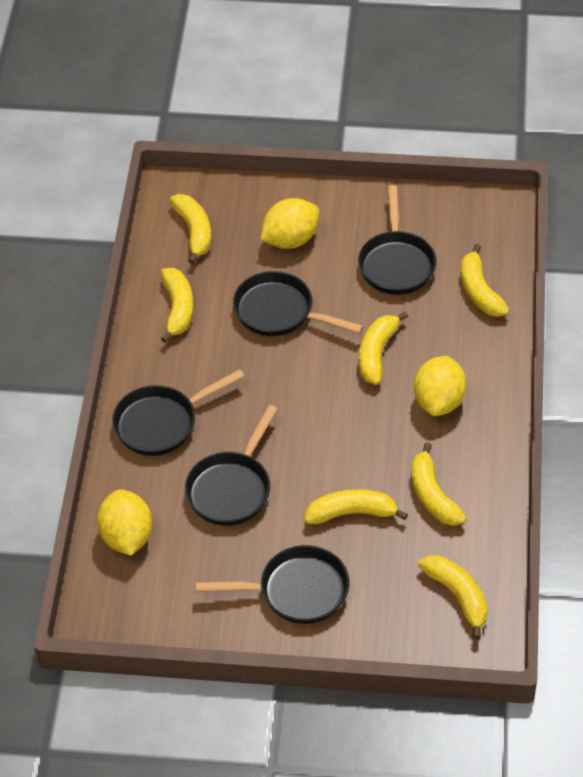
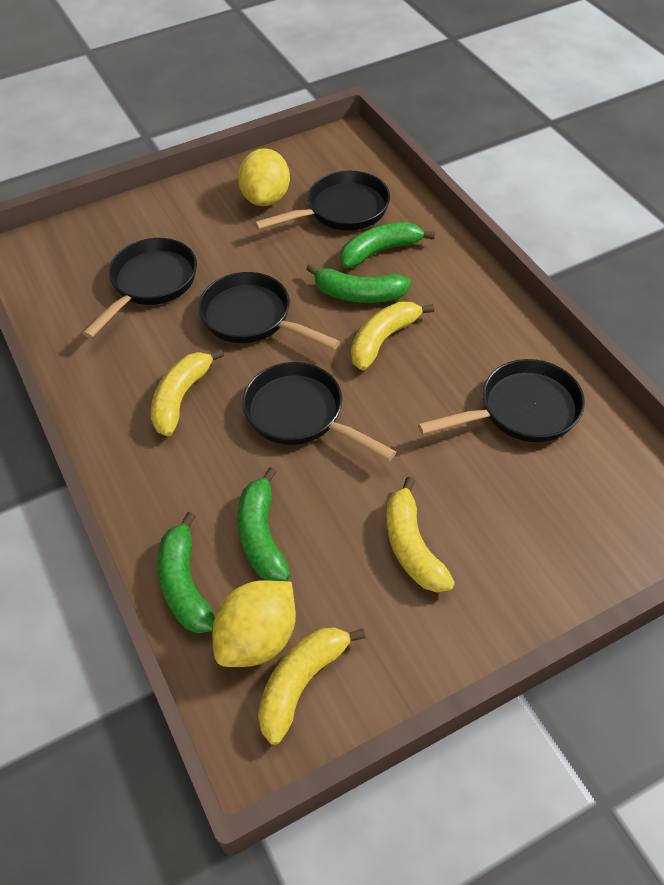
green banana: none = 0 -> [157,512,215,633] [237,467,290,581] [306,264,411,303] [340,222,435,268] = 4
yellow banana: [161,268,193,343] [170,194,211,264] [304,489,408,524] [359,311,408,385] [411,442,466,526] [418,555,488,639] [461,244,510,317] = 7 -> [151,349,224,436] [258,627,366,745] [351,301,434,370] [386,477,455,592] = 4
yellow lemon: [97,489,152,556] [261,198,319,249] [414,356,466,416] = 3 -> [212,580,296,667] [238,148,290,206] = 2

